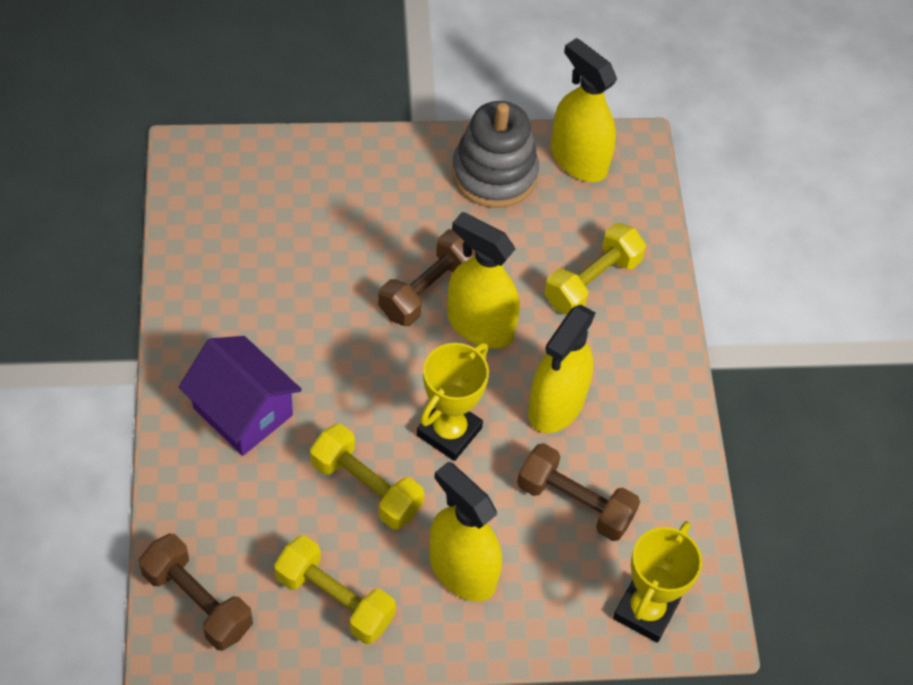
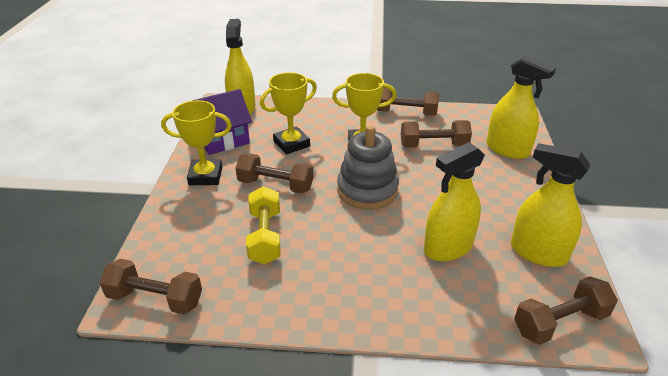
brown dumbbell: [139,534,253,650] [378,229,475,326] [517,443,640,541] = 3 -> [99,259,202,314] [236,153,313,194] [377,88,439,116] [401,120,472,148] [514,276,618,345] = 5
yellow dumbbell: [274,535,396,644] [310,424,424,529] [544,223,646,315] = 3 -> [246,186,281,264] = 1
yellow trophy: [417,343,489,461] [613,521,702,643] = 2 -> [161,100,232,185] [260,72,317,154] [332,73,396,142] = 3

